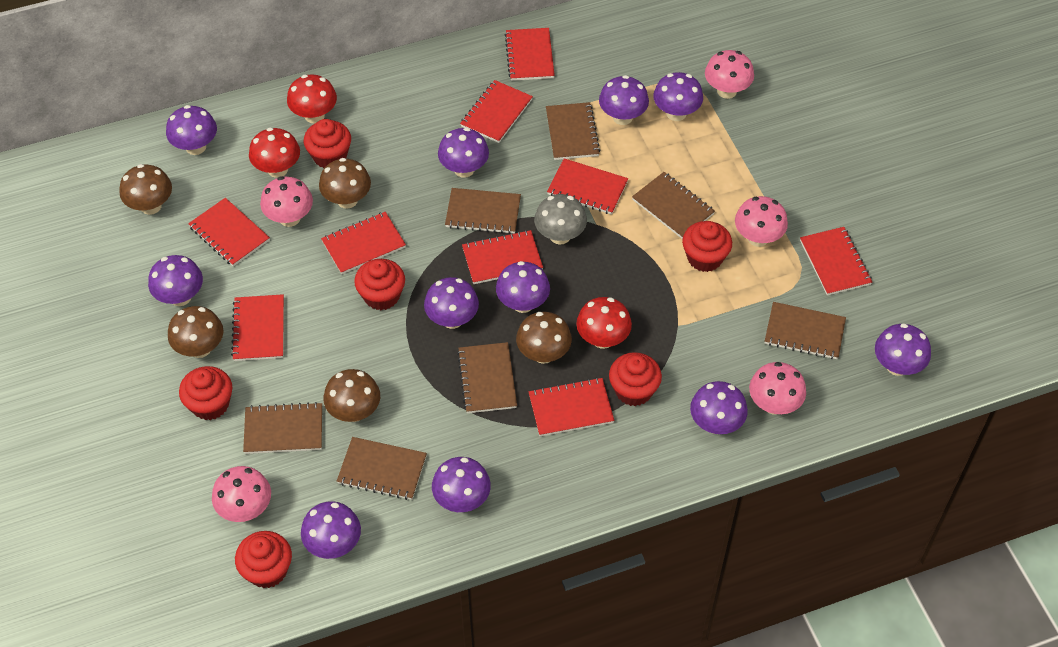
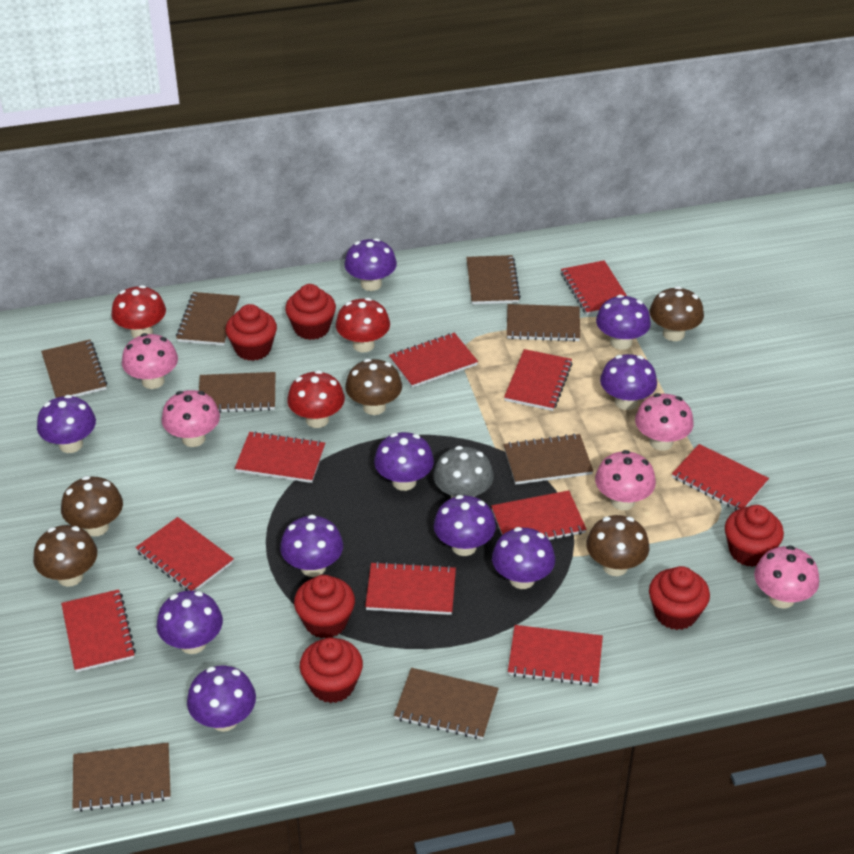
brown notebook: [243,402,322,454] [337,437,427,500] [445,188,521,234] [457,342,517,413] [546,102,600,160] [632,172,715,239] [765,302,846,359] = 7 -> [41,339,107,398] [73,743,171,812] [176,292,240,346] [199,372,276,413] [394,668,499,739] [466,255,521,304] [504,433,593,485] [507,304,580,342] = 8
purple mushroom: [148,255,203,306] [166,105,217,155] [301,501,361,559] [424,277,479,329] [432,457,491,512] [438,127,489,178] [496,261,550,313] [599,75,649,125] [653,72,703,121] [690,381,748,434] [875,323,931,376] = 11 -> [37,395,96,453] [157,590,223,654] [187,666,256,732] [280,515,343,577] [344,238,397,291] [374,432,434,491] [434,495,496,556] [492,527,555,589] [596,295,651,350] [600,354,657,410] = 10
red notebook: [188,198,270,266] [231,294,284,361] [321,212,406,274] [460,80,533,143] [462,230,543,284] [505,28,555,81] [529,377,614,436] [547,158,628,215] [800,227,872,295] = 9 -> [61,589,136,672] [135,517,234,591] [235,431,325,483] [365,562,456,615] [389,333,478,388] [491,490,587,540] [504,349,573,411] [508,625,603,686] [561,260,627,315] [672,444,769,511] = 10

